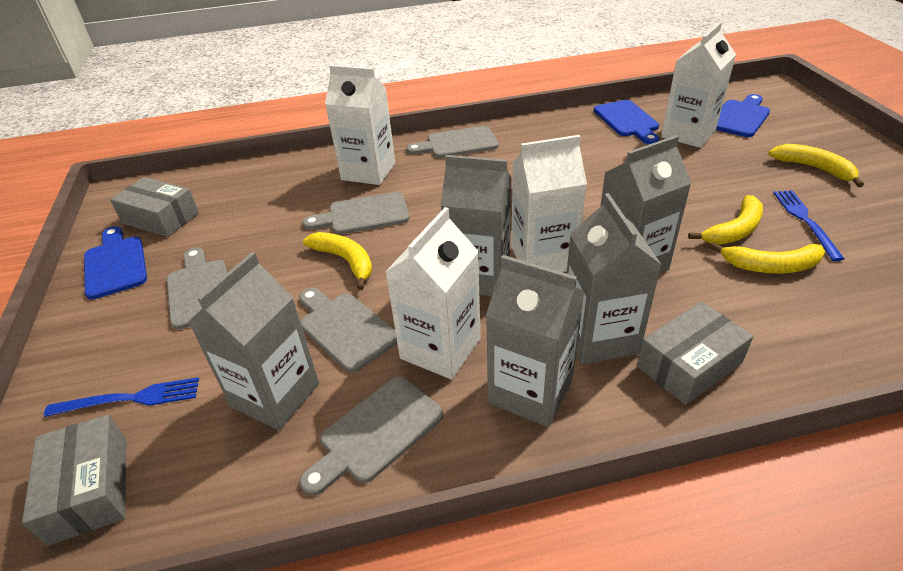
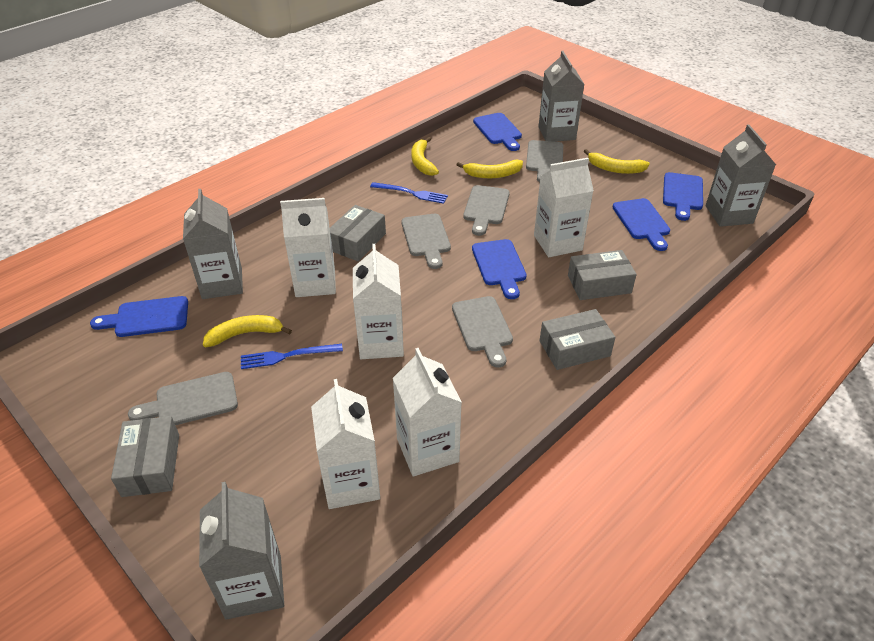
blue cutting board: [84,226,147,300] [594,100,659,145] [716,94,770,137] = 3 -> [90,296,188,337] [472,239,527,299] [473,113,522,151] [613,198,670,251] [663,172,703,221] = 5
grey box: [22,415,127,546] [110,177,199,237] [637,301,754,405] = 3 -> [111,416,179,497] [330,205,386,261] [540,309,615,370] [568,250,637,300] = 4
grey carton: [188,252,319,430] [440,155,512,296] [486,255,584,427] [567,193,662,364] [600,135,692,274] = 5 -> [183,189,243,299] [199,482,284,619] [539,51,584,142] [706,124,776,227] = 4
white carton: [325,65,395,185] [385,207,481,380] [511,135,587,272] [661,22,736,148] = 4 -> [280,198,336,297] [311,379,380,509] [353,244,404,359] [393,348,462,477] [534,158,594,257] = 5

